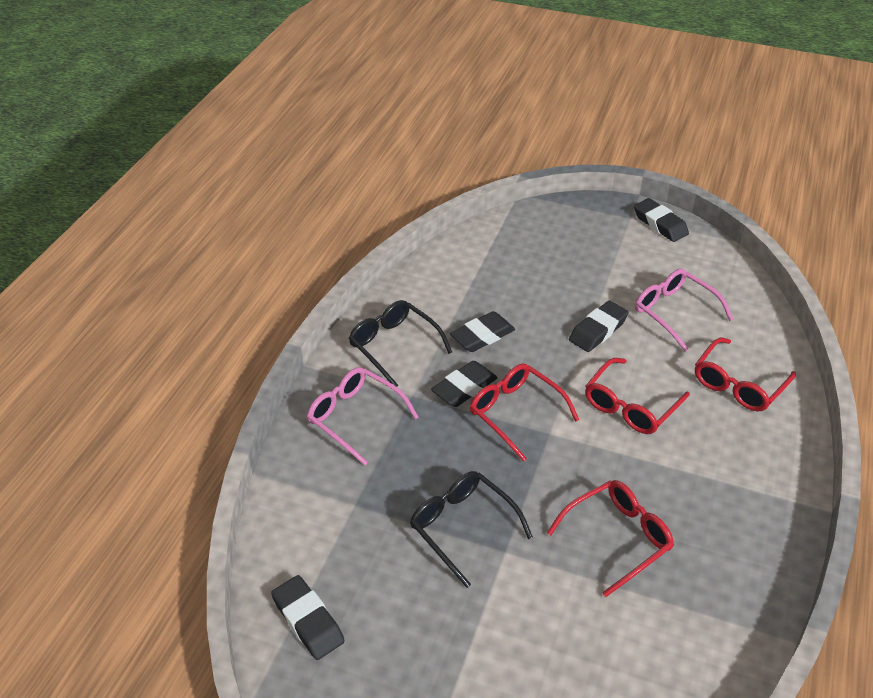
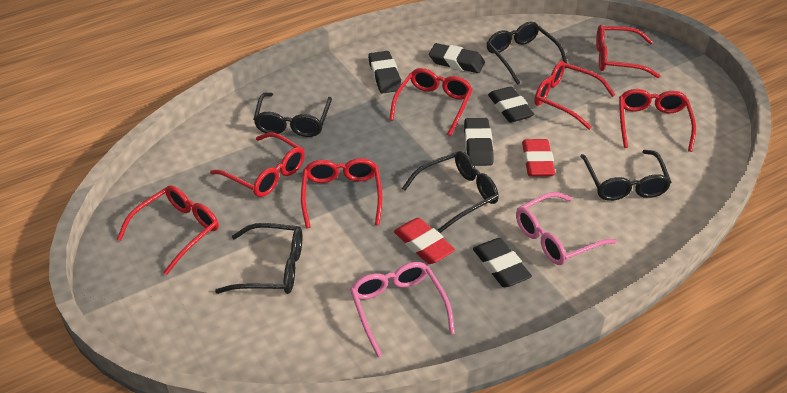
black glasses: [349,300,452,387] [410,471,533,588] = 2 -> [215,223,302,294] [253,92,332,137] [402,151,499,233] [486,22,567,85] [580,150,671,201] = 5
red eraser: none = 0 -> [394,218,455,264] [522,139,555,177] = 2
red glasses: [470,363,579,462] [547,480,674,597] [585,358,690,434] [695,338,796,411] = 4 -> [117,185,219,275] [210,132,305,197] [301,158,382,228] [389,68,473,136] [534,61,615,130] [596,25,660,78] [619,89,696,152] = 7

